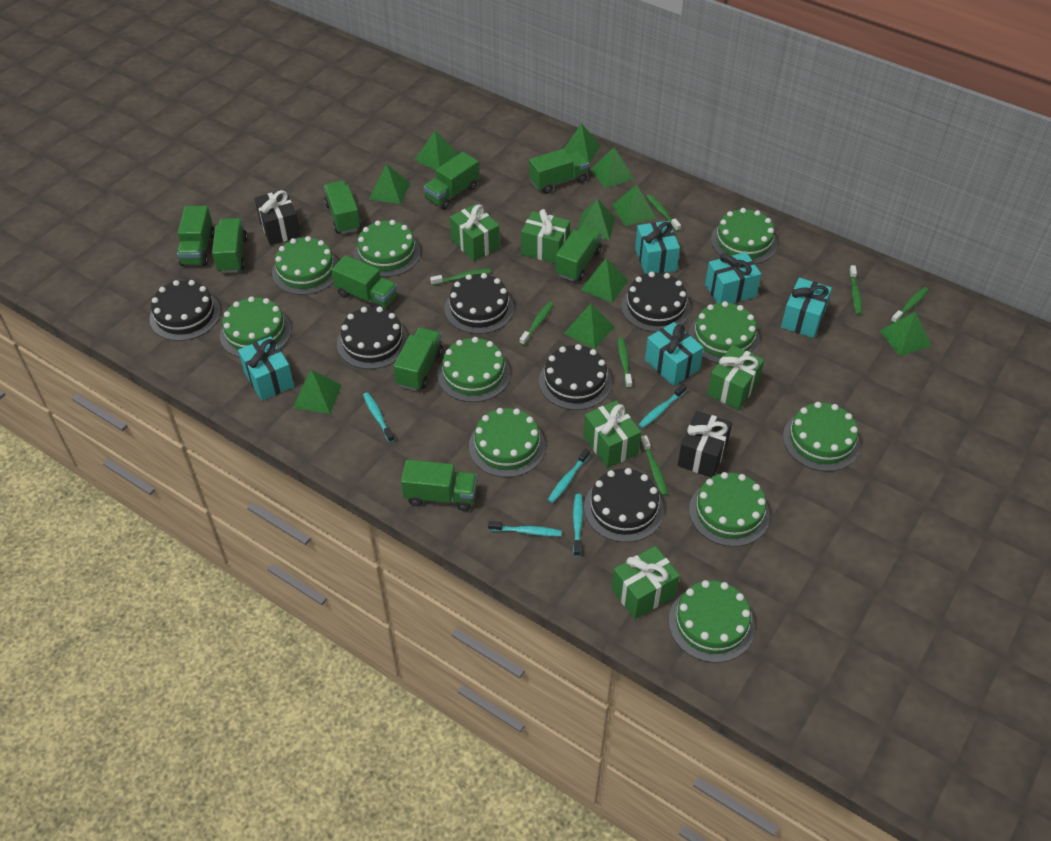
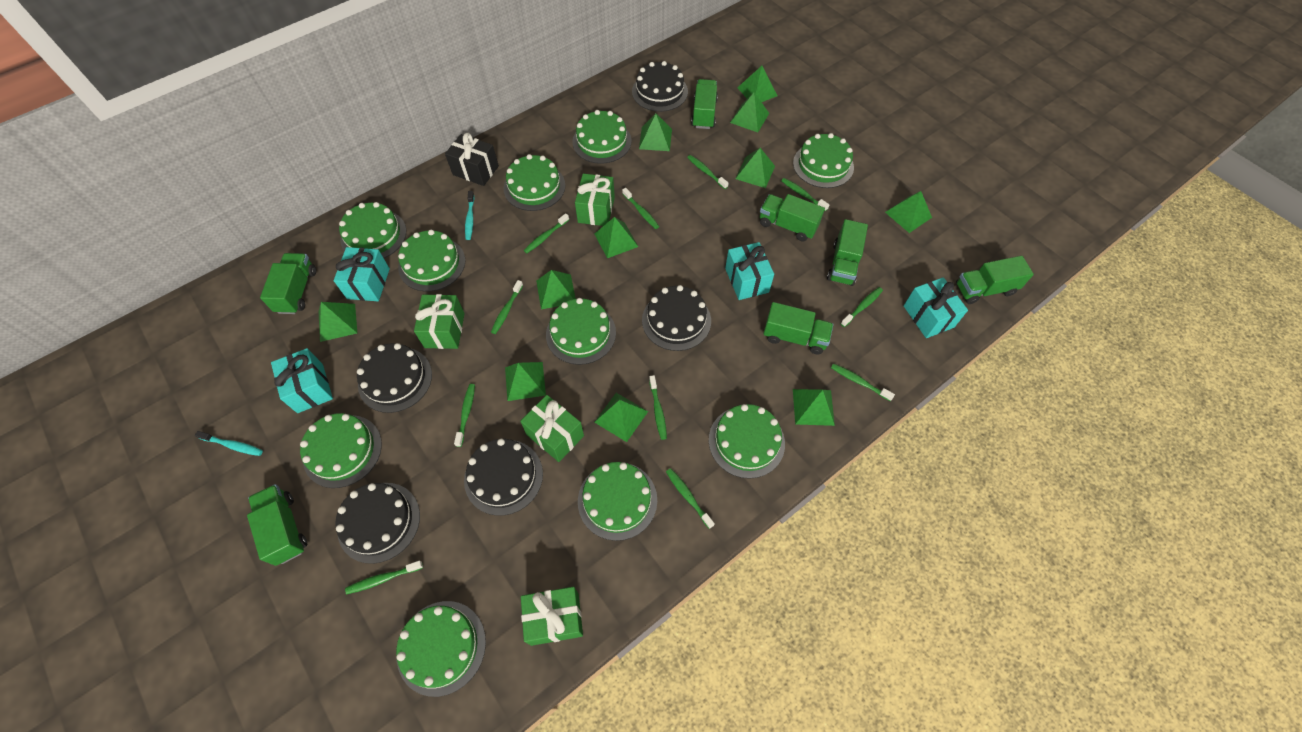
black cake: [149,280,221,341] [337,307,408,369] [445,273,514,334] [539,344,612,410] [584,468,664,542] [621,272,691,332] = 6 -> [335,483,420,564] [357,343,432,413] [464,439,543,516] [632,61,688,112] [642,285,711,351] = 5
black gift: [255,190,301,245] [678,411,732,477] = 2 -> [445,133,499,186] = 1
green gift: [450,204,500,261] [521,209,570,263] [584,400,641,468] [612,546,680,619] [707,345,764,410] = 5 -> [414,294,465,349] [520,395,584,462] [521,587,583,646] [575,174,615,226] = 4
green pyramid: [293,370,342,414] [369,164,410,204] [415,131,458,170] [564,123,601,164] [564,303,614,349] [577,199,615,240] [581,258,628,302] [590,147,634,188] [612,184,656,226] [880,311,931,356] = 10 -> [319,302,357,342] [505,362,546,401] [536,270,576,309] [594,393,648,442] [595,217,638,258] [639,114,672,151] [730,92,769,132] [735,148,775,188] [737,66,777,102] [793,389,835,426] [885,191,932,233] = 11
green toothbrush: [430,268,491,285] [520,302,553,345] [618,337,632,388] [641,435,668,496] [646,194,681,232] [849,265,862,315] [891,287,929,323] = 7 -> [345,561,423,594] [454,384,475,447] [491,280,523,334] [524,213,569,254] [622,188,659,229] [649,375,667,440] [666,468,715,529] [687,155,728,189] [781,178,829,211] [831,364,895,401] [841,287,883,327] = 11
green truck: [177,206,215,266] [212,218,248,273] [324,181,361,234] [331,255,397,309] [393,328,443,391] [401,460,477,511] [423,152,479,209] [529,149,589,194] [555,226,602,281] = 9 -> [247,484,307,566] [260,253,316,314] [691,79,718,129] [760,194,825,241] [763,302,833,355] [827,219,868,286] [956,256,1034,304] = 7
turquoise gift: [238,336,294,401] [635,221,680,274] [645,322,703,386] [705,252,761,303] [781,278,832,338] = 5 -> [271,348,333,413] [334,247,390,301] [725,242,774,300] [904,277,968,338] = 4
turquoise toothbrush: [363,392,394,443] [488,521,562,536] [548,448,590,503] [573,494,583,557] [638,384,687,428] = 5 -> [195,431,263,456] [465,191,474,240] = 2

